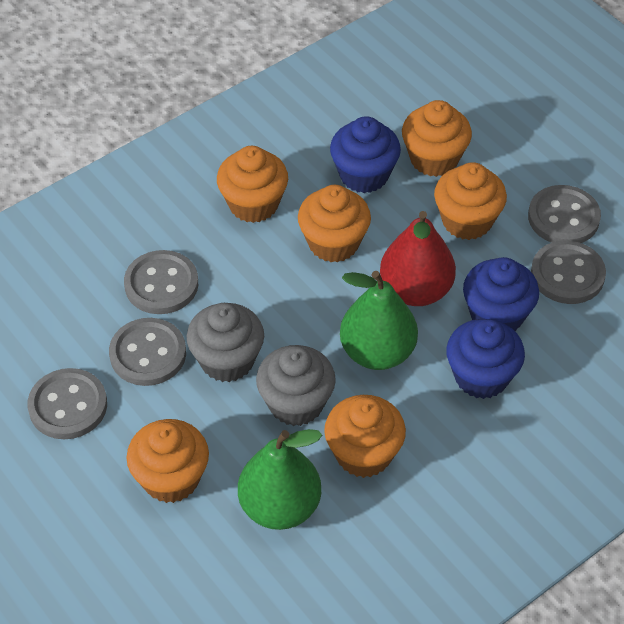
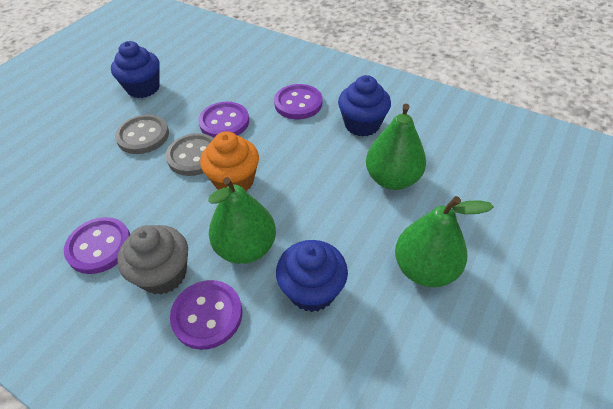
green pear: [238,429,322,530] [340,271,418,370] = 2 -> [208,177,276,264] [366,103,426,190] [395,196,494,287] = 3
grey button: [27,368,107,439] [109,318,186,386] [124,250,198,314] [528,185,601,243] [531,240,606,304] = 5 -> [115,115,169,154] [166,133,214,176] = 2
grey cupcake: [187,303,264,382] [256,345,336,426] = 2 -> [117,225,188,295] = 1
orange cupcake: [126,419,209,503] [217,146,288,223] [298,185,371,262] [324,395,406,478] [402,100,472,177] [434,162,507,240] = 6 -> [200,131,259,192] = 1
purple button: none = 0 -> [64,217,130,274] [170,280,242,350] [198,102,249,138] [274,84,322,119] = 4
red pear: [380,211,456,306] = 1 -> none = 0

